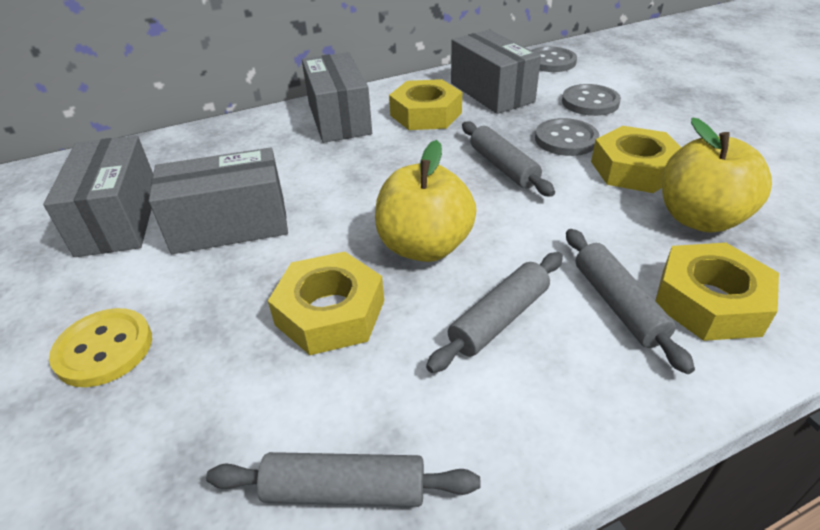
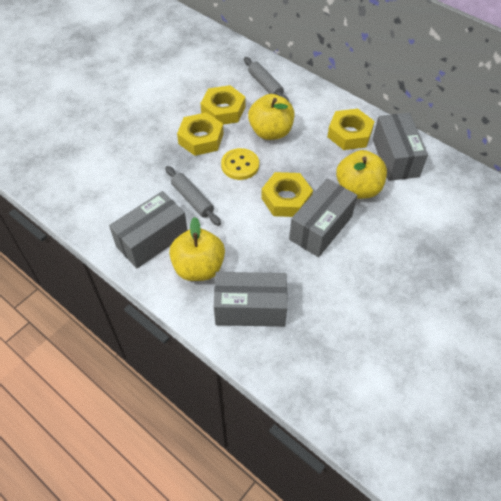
grey button: [531,47,577,72] [535,118,599,156] [562,84,621,116] = 3 -> none = 0
grey rolling pin: [206,452,480,507] [426,252,563,373] [462,122,555,197] [566,229,695,374] = 4 -> [165,166,221,226] [244,57,289,101] = 2
yellow apple: [375,140,477,262] [662,117,772,233] = 2 -> [169,217,225,281] [248,94,294,140] [336,150,387,199] = 3

